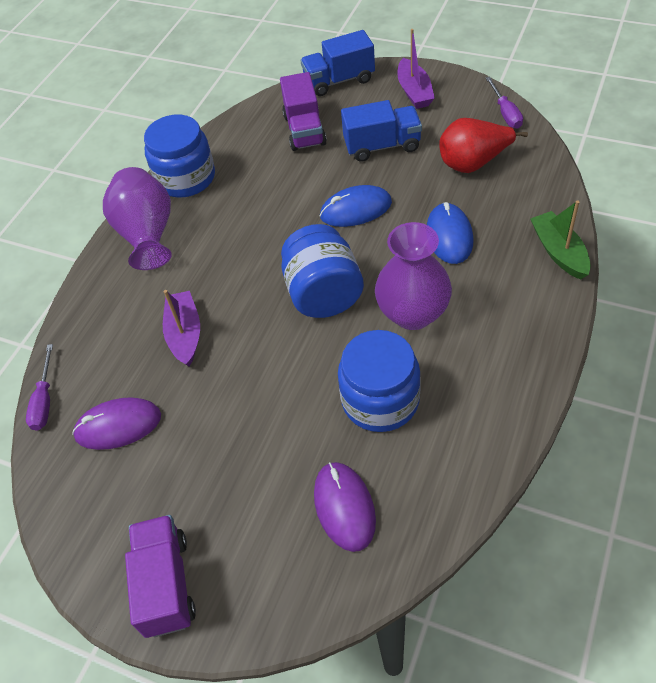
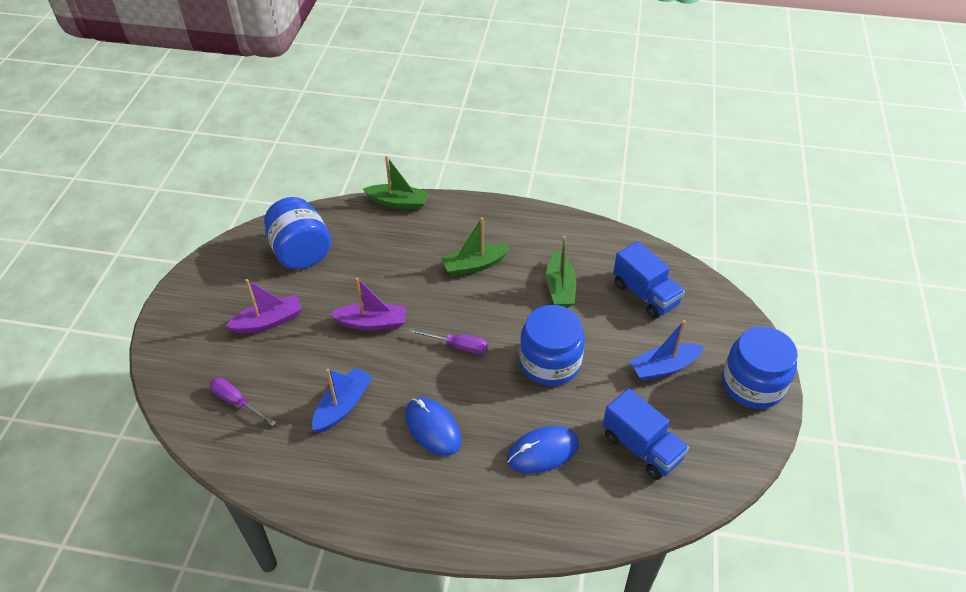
blue boat: none = 0 -> [312,367,373,432] [630,320,704,381] = 2
green boat: [530,201,591,280] = 1 -> [363,156,429,210] [441,217,511,276] [546,236,576,307] = 3
purple mouse: [72,397,161,450] [314,462,376,552] = 2 -> none = 0
purple truck: [125,515,196,638] [280,72,327,151] = 2 -> none = 0
purple vase: [103,167,172,270] [375,222,452,330] = 2 -> none = 0
red pear: [439,118,528,173] = 1 -> none = 0

